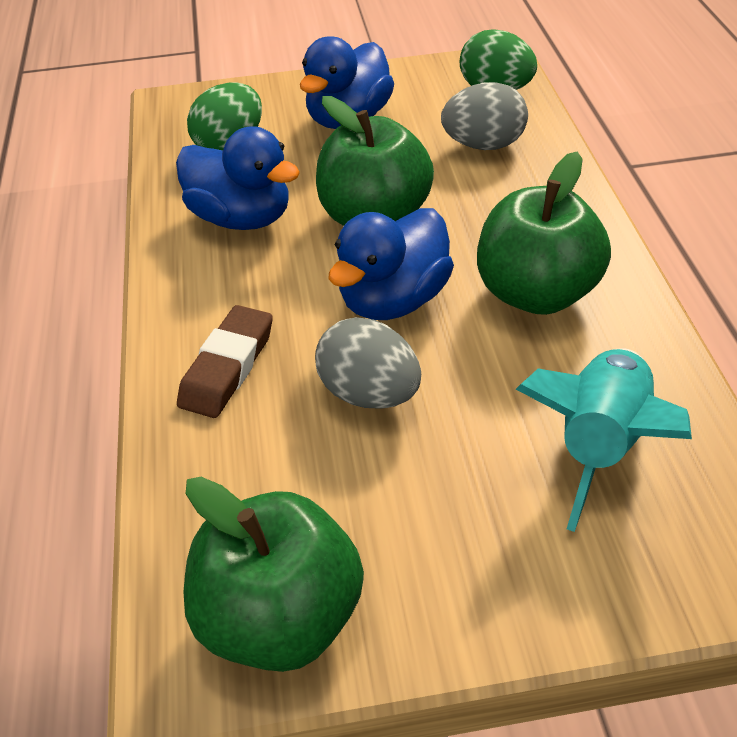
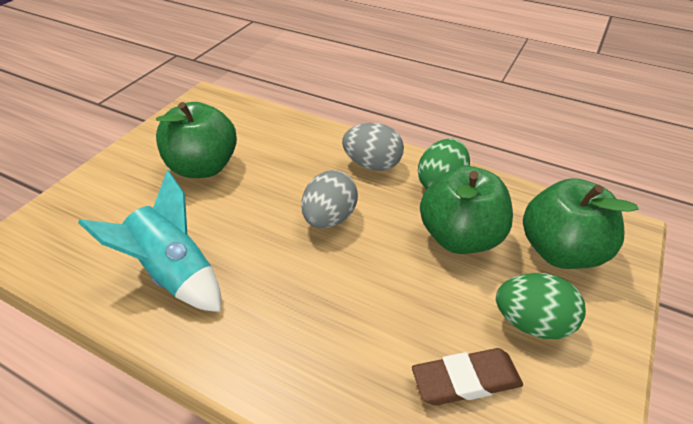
blue duck: [176,126,300,230] [300,36,394,129] [328,208,454,320] = 3 -> none = 0

